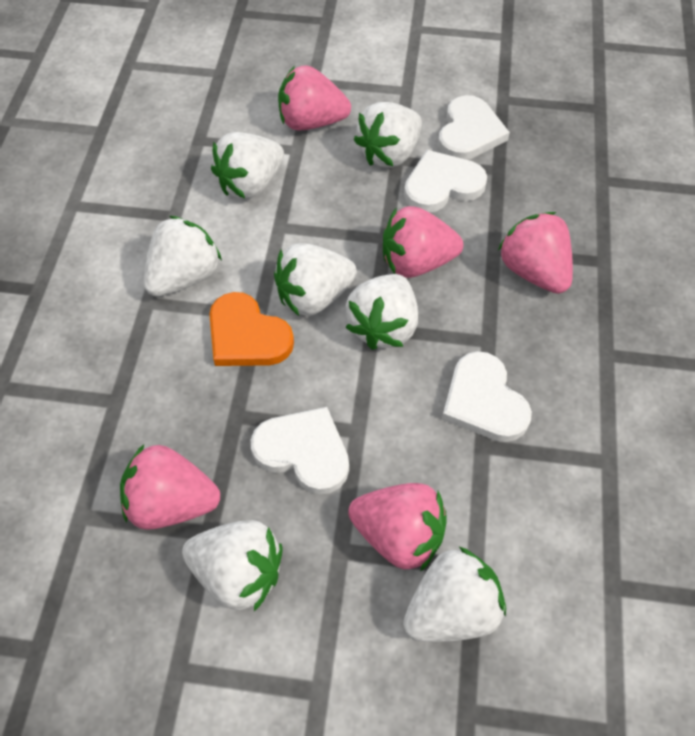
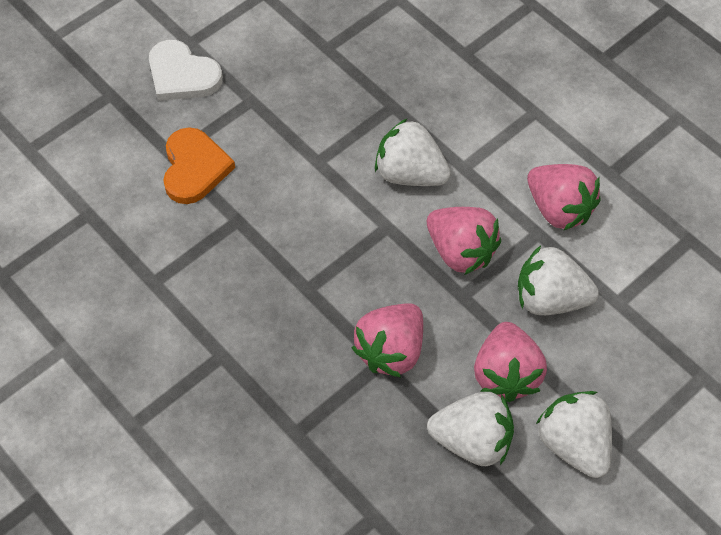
pink strawberry: [120,444,220,530] [278,65,351,130] [348,483,447,572] [383,206,463,278] [498,212,573,294] = 5 -> [352,303,423,378] [427,207,501,275] [474,322,547,402] [527,164,601,231] = 4
white heart: [251,407,349,495] [404,150,487,212] [438,95,510,160] [442,351,532,442] = 4 -> [149,40,223,101] = 1
white strawberry: [143,216,222,296] [182,520,283,611] [211,132,284,199] [274,243,357,316] [345,274,418,350] [354,102,422,168] [403,547,506,642] = 7 -> [375,118,451,186] [427,392,514,466] [518,246,599,315] [536,391,612,478] = 4

